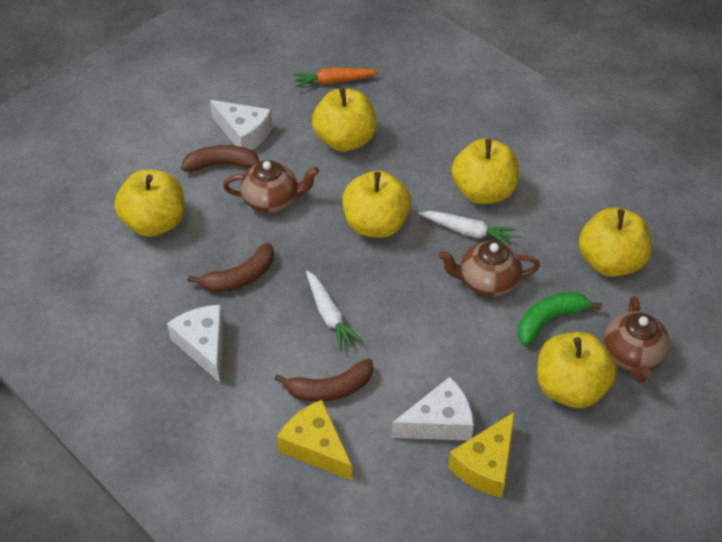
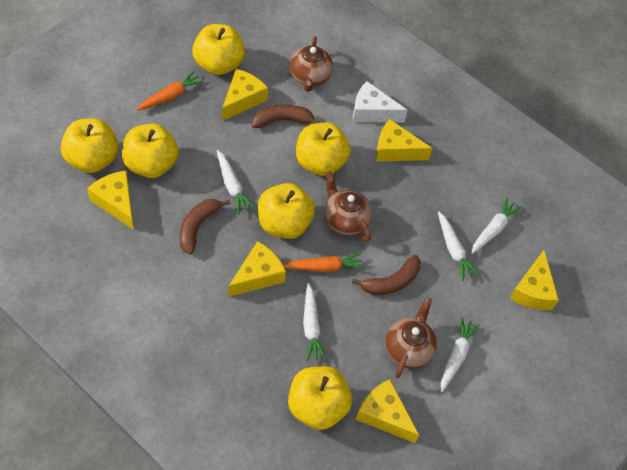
green banana: [518,292,602,345] = 1 -> none = 0
orange carrot: [293,67,380,87] = 1 -> [136,71,204,111] [283,253,364,272] = 2
white carrot: [306,270,362,351] [418,211,516,246] = 2 -> [217,150,255,214] [303,283,327,362] [438,211,479,281] [441,317,480,392] [471,197,522,254] = 5
white cheese: [167,305,224,383] [210,100,273,150] [392,377,474,441] = 3 -> [353,81,408,122] = 1
yellow cheese: [277,400,352,480] [448,412,515,498] = 2 -> [87,171,134,230] [222,69,268,121] [228,241,286,297] [356,379,419,443] [376,119,433,162] [510,250,559,310] = 6

